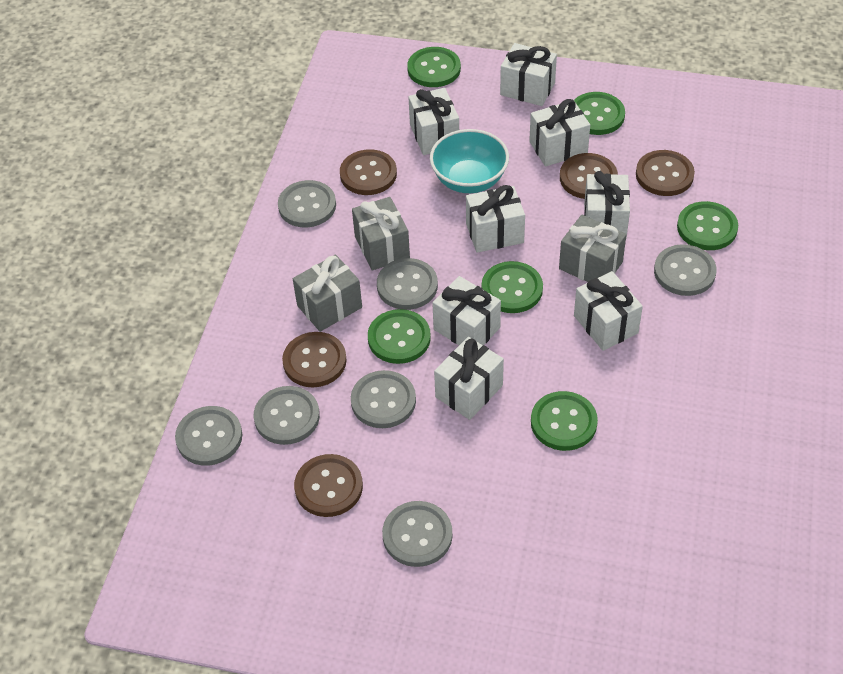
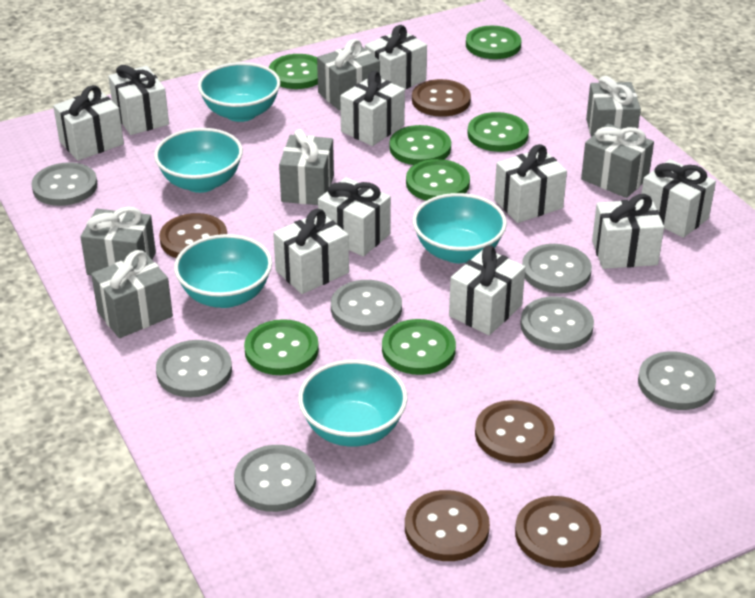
green button: [368,309,431,364] [407,47,461,87] [481,261,543,313] [531,391,598,451] [574,92,625,135] [677,201,738,250] = 6 -> [244,319,319,375] [269,54,318,89] [382,319,456,375] [389,125,451,165] [406,159,470,201] [466,26,521,59] [467,112,529,152] = 7
grey gift: [293,255,362,332] [352,197,410,270] [559,215,626,282] = 3 -> [80,207,156,275] [91,250,173,338] [279,129,334,205] [317,39,380,110] [581,124,654,198] [586,76,641,137] = 6
turquoise bowl: [430,129,509,193] = 1 -> [154,128,243,193] [174,234,272,308] [198,62,280,122] [298,360,408,447] [413,193,507,263] = 5
white gift: [408,88,459,155] [432,276,501,345] [434,337,504,420] [466,185,525,253] [500,43,557,106] [529,99,590,167] [574,271,643,351] [584,171,630,238] = 8 -> [53,85,124,161] [108,65,169,135] [273,209,349,294] [318,177,391,256] [340,71,405,146] [365,25,427,89] [449,246,525,335] [494,144,567,223] [592,194,664,269] [641,159,716,238] = 10

